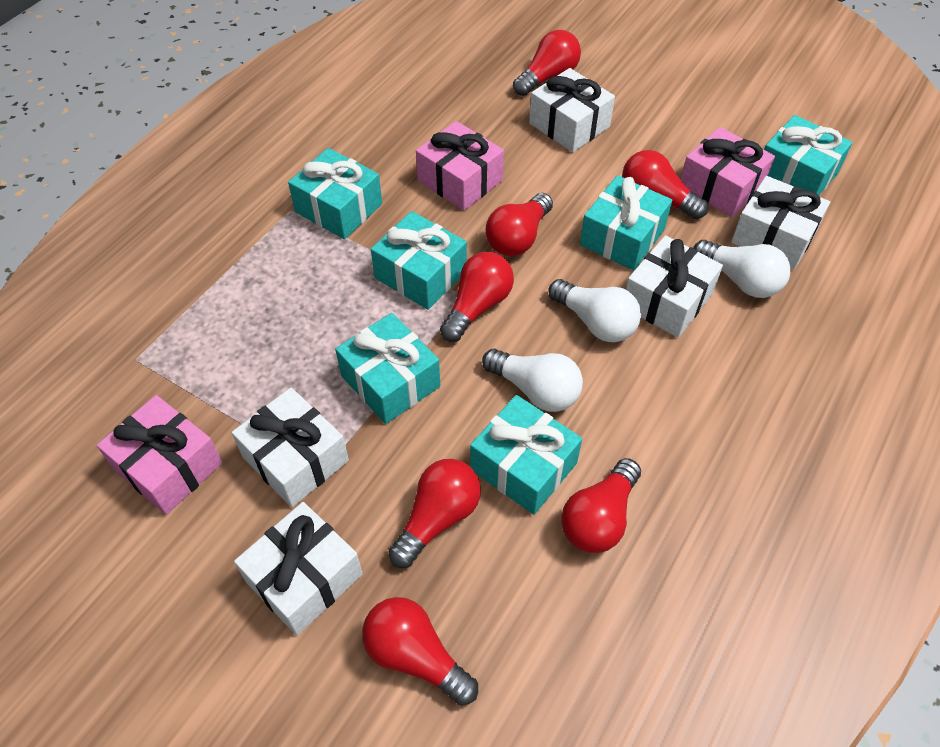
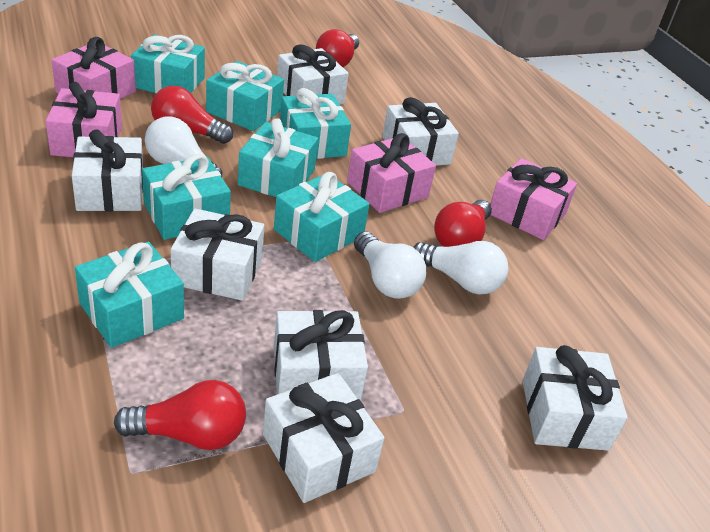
pink gift: [97,395,222,515] [416,121,504,211] [680,127,775,217] = 3 -> [46,82,122,157] [51,37,136,99] [347,133,436,213] [490,158,577,240] = 4
red light bulb: [362,597,478,706] [388,459,481,568] [440,252,514,342] [486,193,553,256] [513,30,581,96] [561,458,641,553] [622,150,708,219] = 7 -> [114,380,246,450] [151,86,233,144] [316,29,359,67] [434,200,492,247] = 4
turquoise gift: [288,148,382,239] [335,313,440,424] [371,211,467,310] [470,395,582,515] [580,175,672,270] [764,115,853,196] = 6 -> [75,242,184,348] [131,35,205,93] [142,154,231,240] [206,61,284,131] [238,118,318,197] [274,172,370,262] [280,88,351,159] = 7
white gift: [232,387,349,507] [234,502,363,636] [529,68,615,152] [626,235,723,338] [731,176,830,269] = 5 -> [72,129,143,211] [171,208,264,301] [263,373,384,503] [274,310,368,401] [277,45,349,104] [382,97,459,166] [522,345,628,451] = 7

